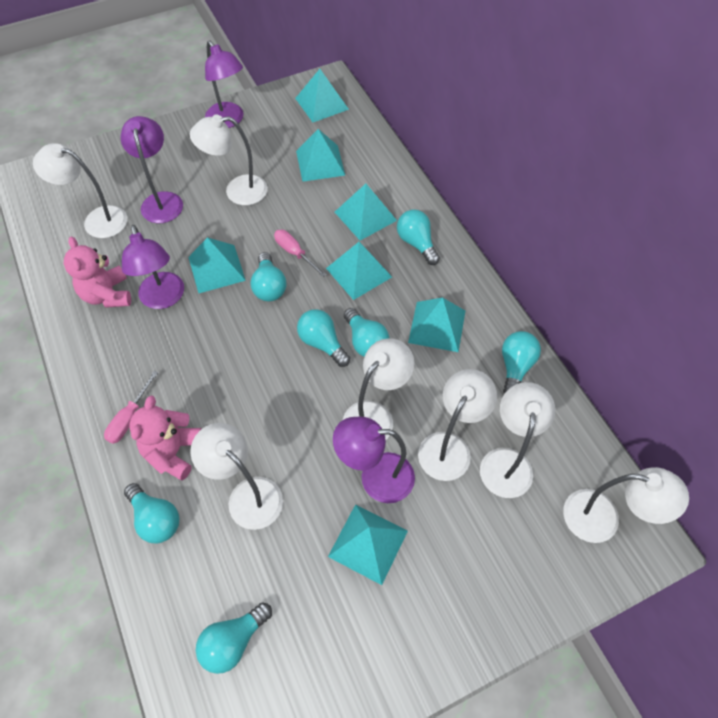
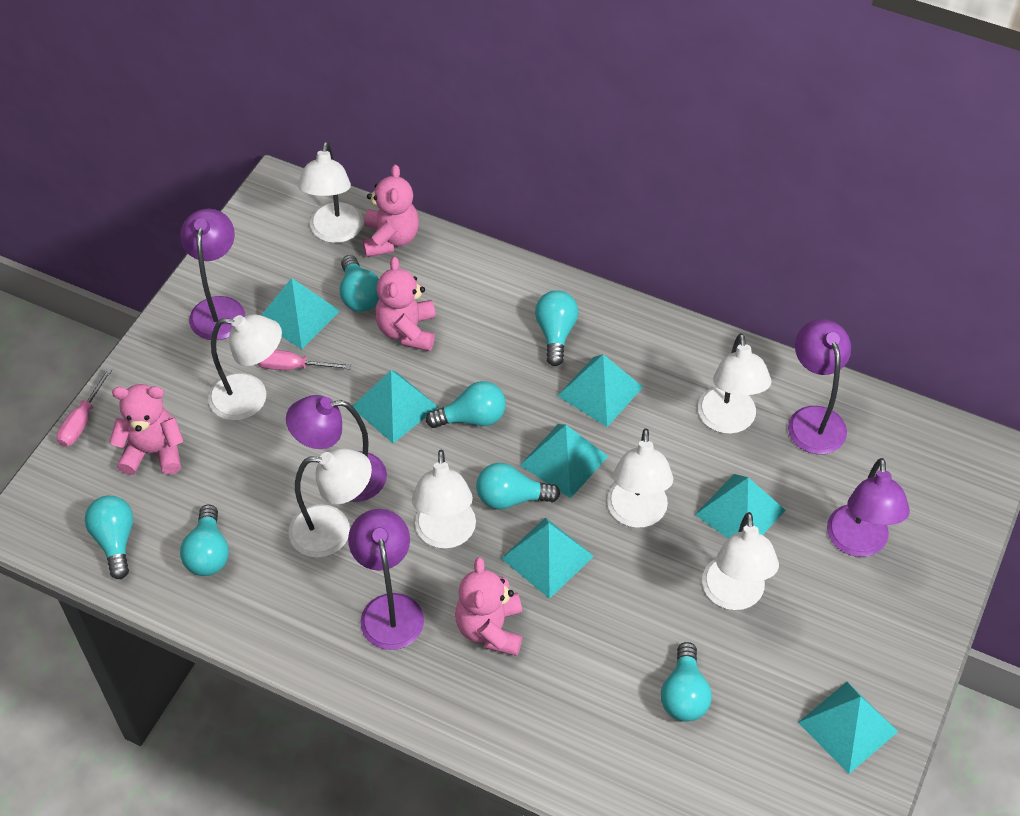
pink teddy bear: [64,236,131,308] [129,396,201,480] = 2 -> [109,384,184,475] [363,165,419,257] [375,257,436,351] [455,557,522,656] = 4
purple lamp: [121,116,183,223] [122,225,184,309] [205,40,244,128] [333,417,415,503] = 4 -> [180,209,245,340] [286,395,387,502] [348,509,424,650] [788,319,851,454] [827,458,910,557] = 5

